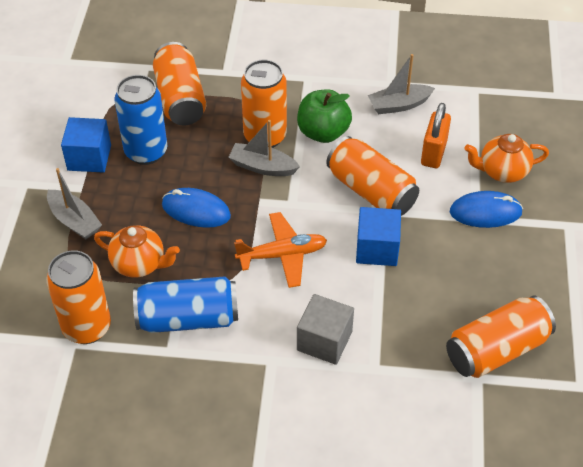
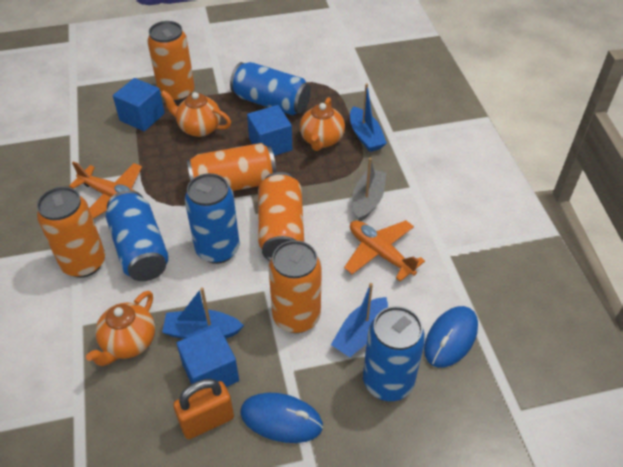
blue boat: none = 0 -> [162,287,244,339] [331,283,388,357] [350,83,387,152] = 3
blue can: [114,75,167,165] [133,276,238,333] = 2 -> [106,190,169,281] [185,173,240,264] [230,62,311,115] [363,306,425,401] = 4
blue cube: [61,117,111,173] [356,207,401,266] = 2 -> [113,78,165,131] [176,325,239,387] [247,105,292,156] = 3
green apple: [297,89,352,143] = 1 -> none = 0
grey boat: [47,168,102,239] [228,120,300,176] [368,54,435,114] = 3 -> [352,158,386,221] = 1
grey cube: [297,294,354,365] = 1 -> none = 0
orange plane: [234,212,327,288] = 1 -> [69,161,142,219] [344,220,425,281] = 2
orange teapot: [94,225,180,278] [464,134,549,183] = 2 -> [86,291,155,366] [160,91,231,137] [300,97,345,151] = 3

